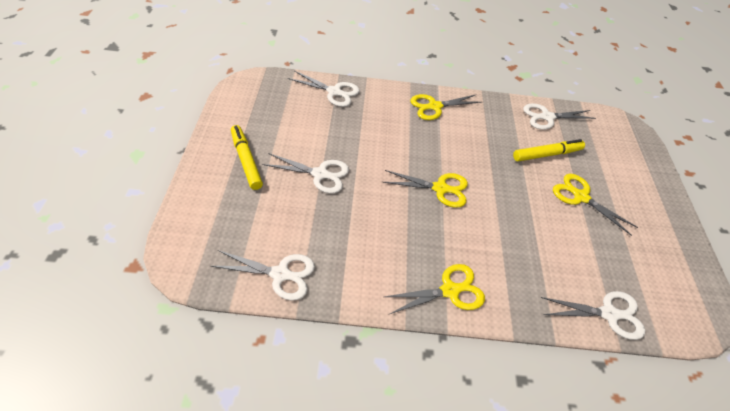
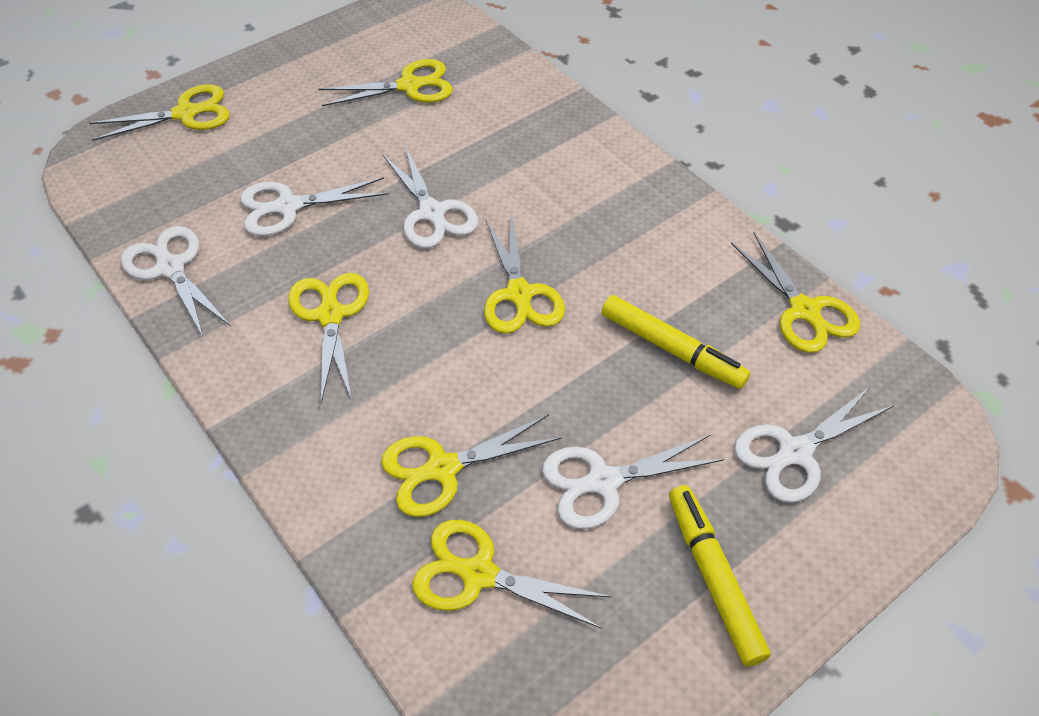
yellow scissors: [382,170,468,208] [385,264,485,314] [410,94,482,120] [553,174,638,236] = 4 -> [89,84,230,141] [288,273,369,403] [319,59,453,106] [381,414,562,517] [412,520,611,629] [484,214,565,334] [731,233,860,353] = 7

